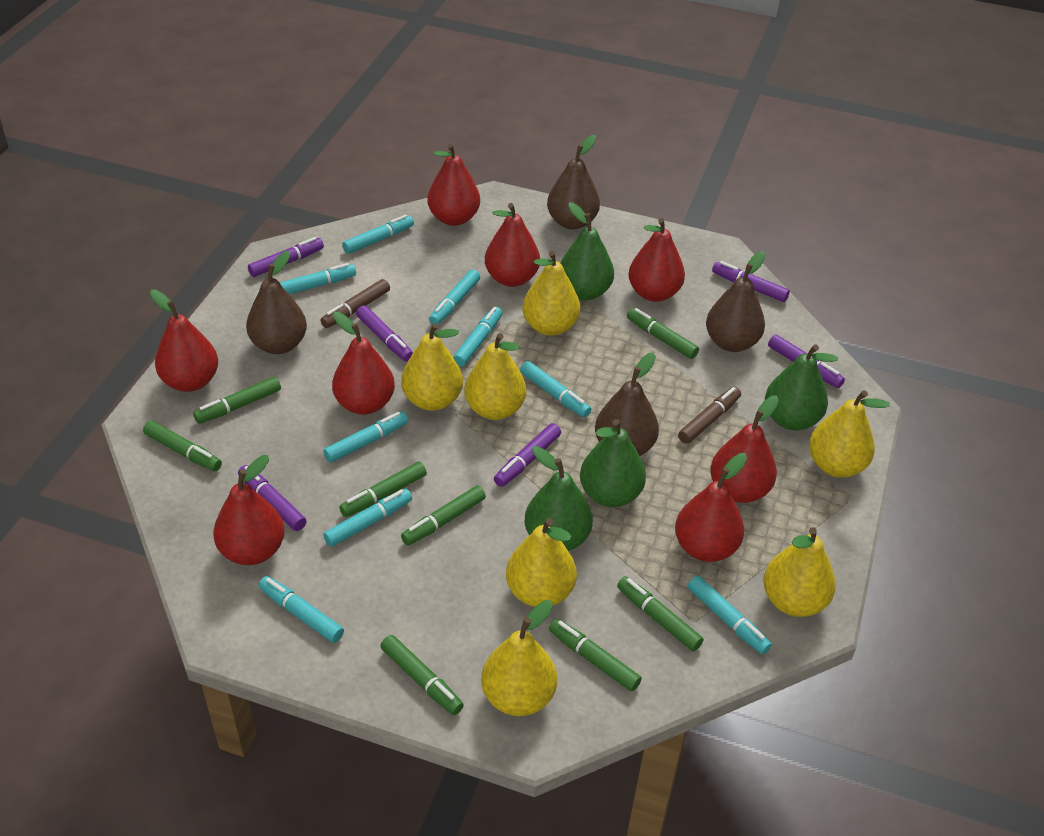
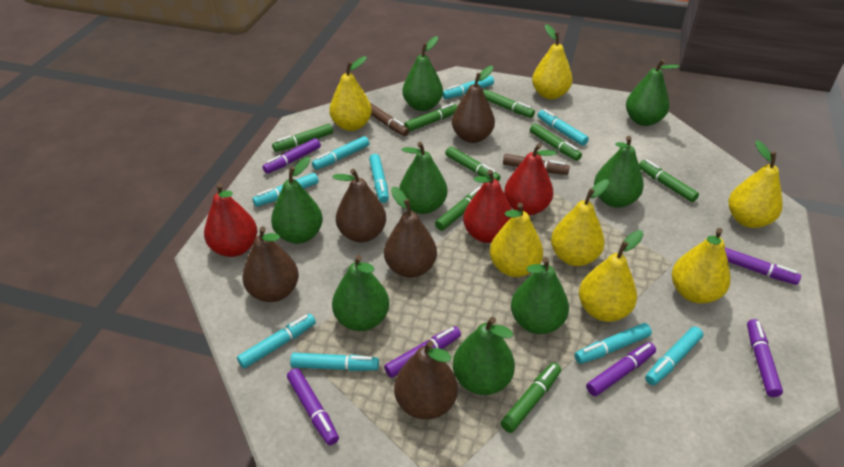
brown pear: [246,250,307,354] [547,135,600,229] [595,352,659,456] [706,251,765,352] = 4 -> [242,226,299,302] [332,169,386,242] [384,187,437,278] [394,340,458,419] [452,66,495,143] = 5
green pear: [525,446,593,551] [561,202,614,300] [580,419,646,507] [765,344,838,430] = 4 -> [271,157,323,244] [332,255,389,331] [399,142,447,214] [402,36,443,111] [453,317,515,395] [511,257,569,334] [594,136,644,207] [626,59,680,126] = 8
red pear: [150,290,218,392] [213,455,285,565] [332,312,395,415] [427,144,480,226] [485,203,540,287] [628,218,685,302] [675,453,747,562] [710,395,779,503] = 8 -> [204,183,257,257] [463,170,512,243] [504,143,557,215] = 3

